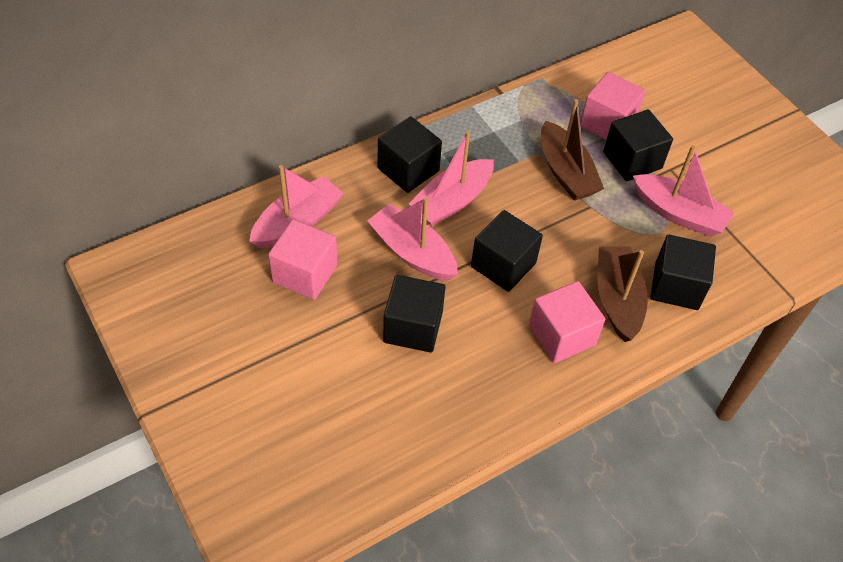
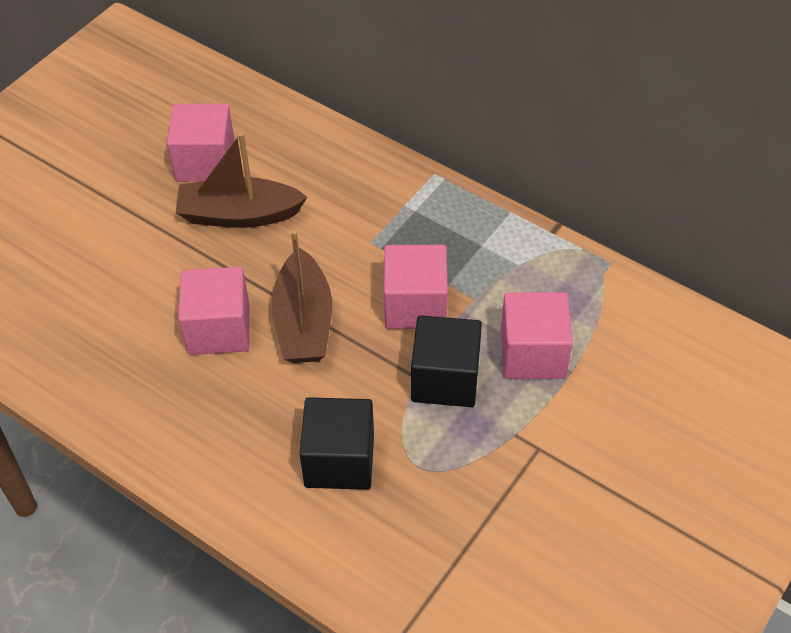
black cube: [378,116,442,193] [383,275,445,353] [471,210,543,292] [603,109,673,181] [650,235,716,310] = 5 -> [300,397,374,490] [411,315,482,407] = 2
pink boat: [249,165,344,248] [367,197,458,281] [409,131,494,226] [633,145,735,236] = 4 -> none = 0
pink cube: [268,219,337,300] [529,281,605,363] [580,72,645,140] = 3 -> [167,104,235,182] [178,267,249,355] [384,245,448,329] [501,292,573,379] = 4

